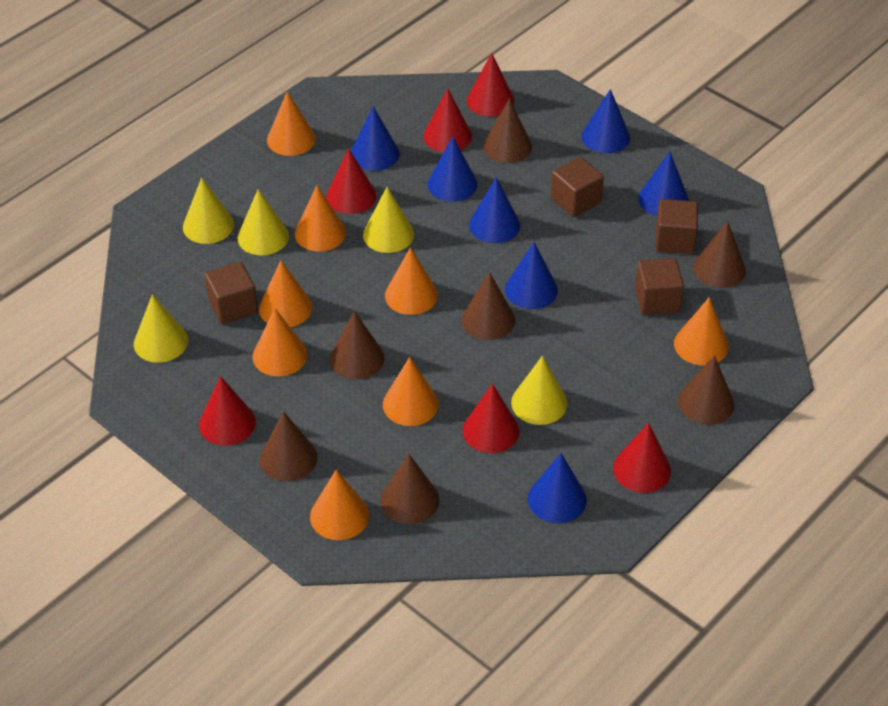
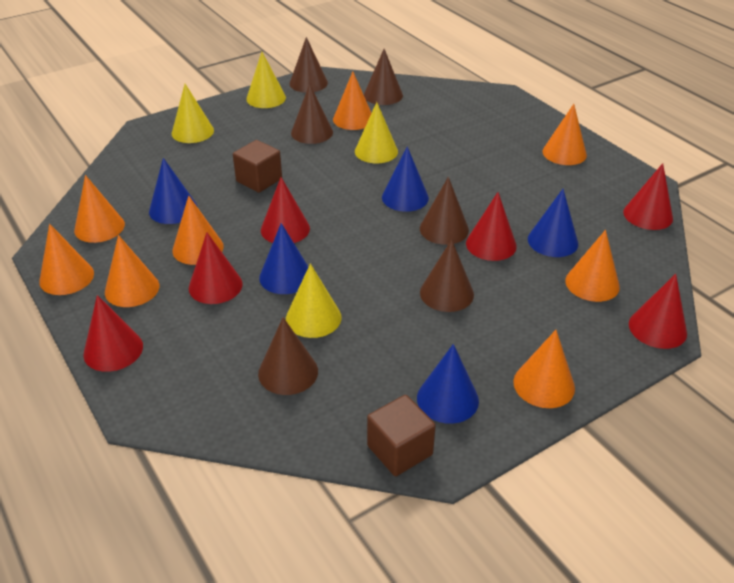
blue cone: [351,106,399,171] [428,136,477,202] [469,177,520,243] [505,242,558,309] [528,453,587,523] [582,89,630,154] [638,152,689,216] = 7 -> [149,158,197,224] [259,223,308,294] [382,146,429,212] [417,344,479,424] [528,189,578,257] = 5
brown cone: [260,411,317,481] [330,311,385,380] [381,454,440,524] [461,272,515,340] [483,98,532,163] [678,355,734,425] [693,221,746,288] = 7 -> [258,317,318,395] [290,37,328,93] [291,84,333,144] [364,49,403,105] [420,177,469,245] [420,239,474,312] = 6
brown cube: [205,262,258,324] [551,157,604,217] [635,258,684,315] [655,199,698,254] = 4 -> [233,140,282,193] [367,395,436,476] = 2
yellow cone: [134,294,188,363] [183,178,234,244] [238,189,289,255] [363,187,414,253] [511,356,567,425] = 5 -> [172,84,214,143] [246,52,286,108] [286,263,341,338] [355,102,398,163] = 4

